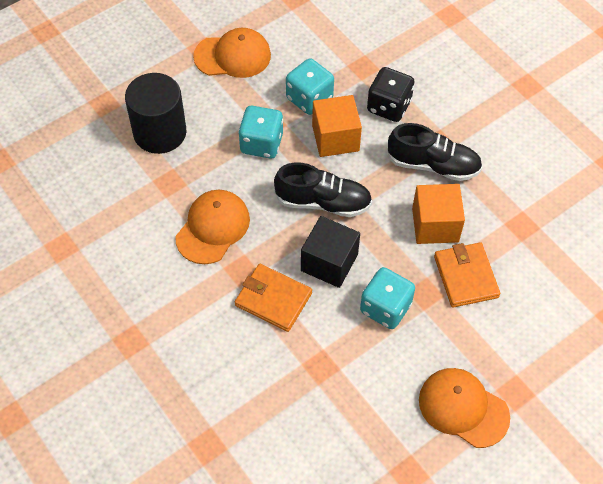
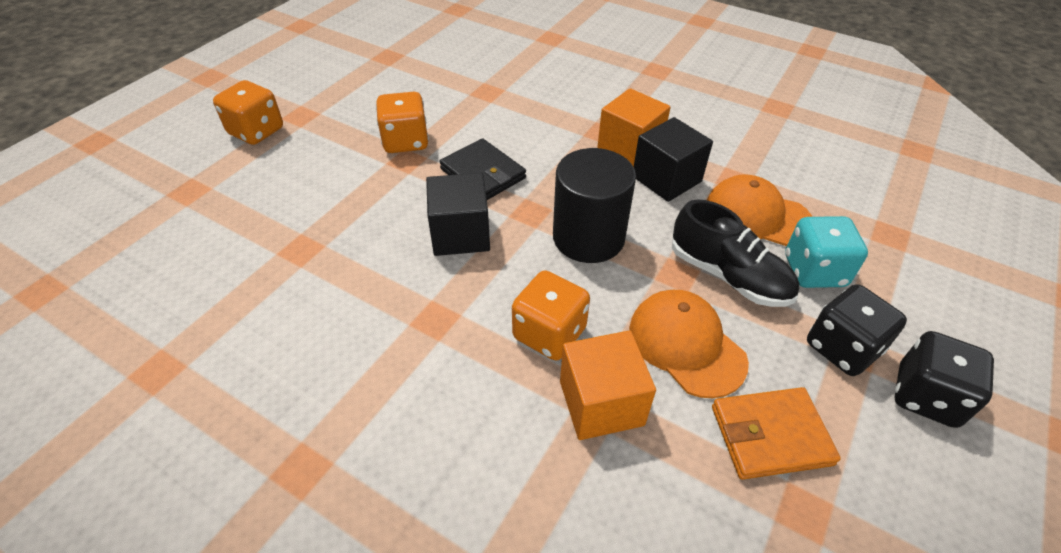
black cube: [301,216,360,288] = 1 -> [426,173,490,256] [634,117,713,202] = 2
black dice: [367,67,415,122] = 1 -> [807,284,907,376] [894,331,994,428] = 2
black shoe: [274,162,372,217] [387,123,482,181] = 2 -> [672,200,799,307] = 1
black wallet: none = 0 -> [440,138,526,200] = 1
orange cap: [175,190,250,264] [193,28,271,78] [419,368,510,448] = 3 -> [629,290,749,398] [707,174,812,246] = 2
orange dice: none = 0 -> [213,80,283,145] [376,92,429,153] [512,270,590,360] = 3
orange wallet: [235,264,312,332] [434,242,500,308] = 2 -> [712,387,841,480] = 1
turquoise dice: [238,106,283,159] [286,58,334,115] [360,267,415,329] = 3 -> [785,216,868,288] = 1

